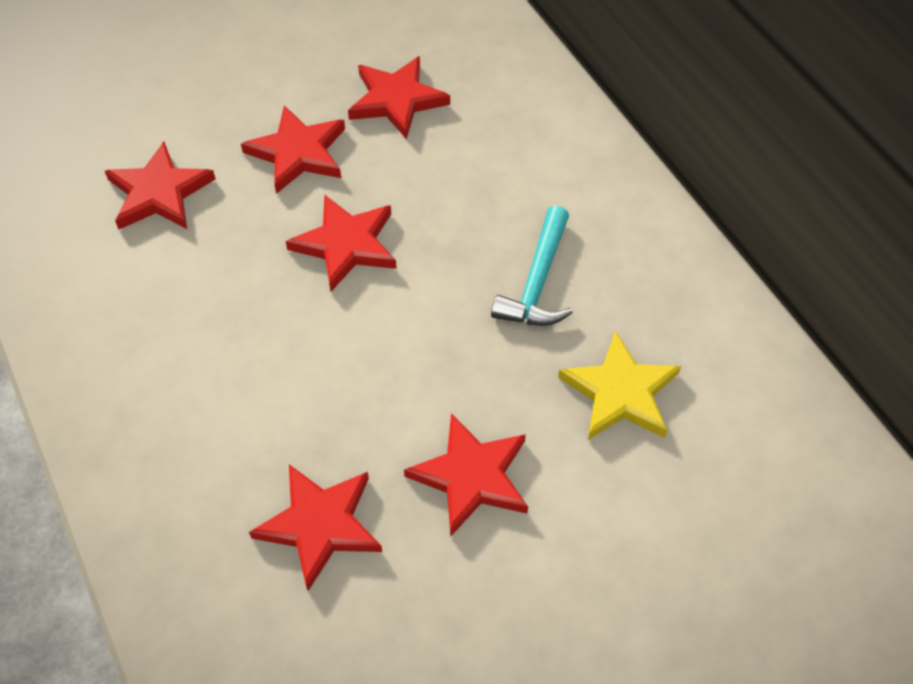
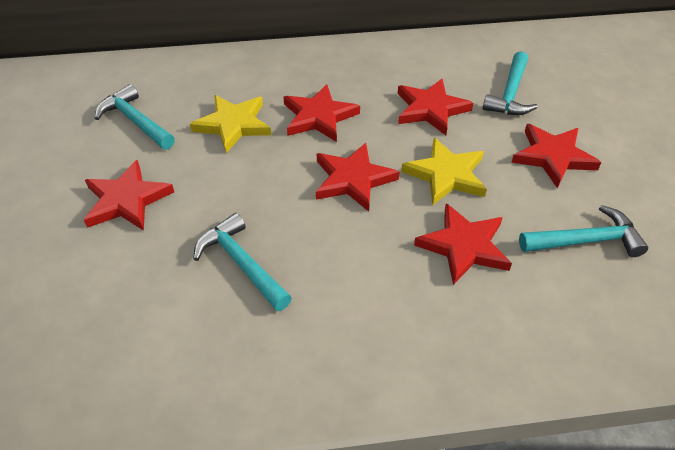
turquoise hammer: [491,206,573,326] = 1 -> [95,84,175,150] [193,213,292,311] [483,51,538,115] [519,205,648,257] = 4
yellow star: [558,331,681,440] = 1 -> [190,95,271,153] [401,138,487,206] = 2

